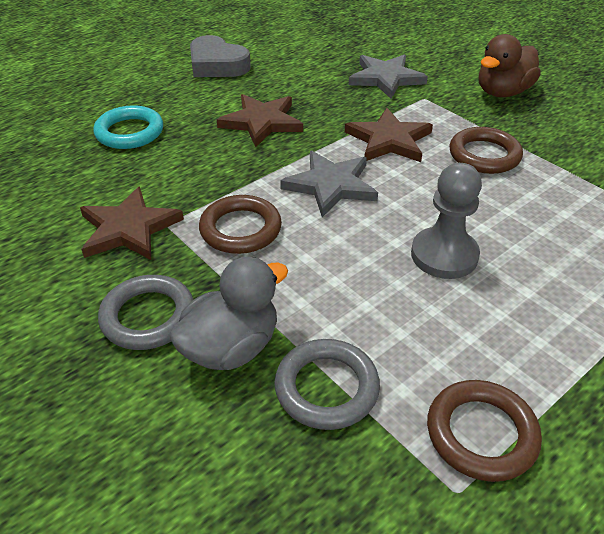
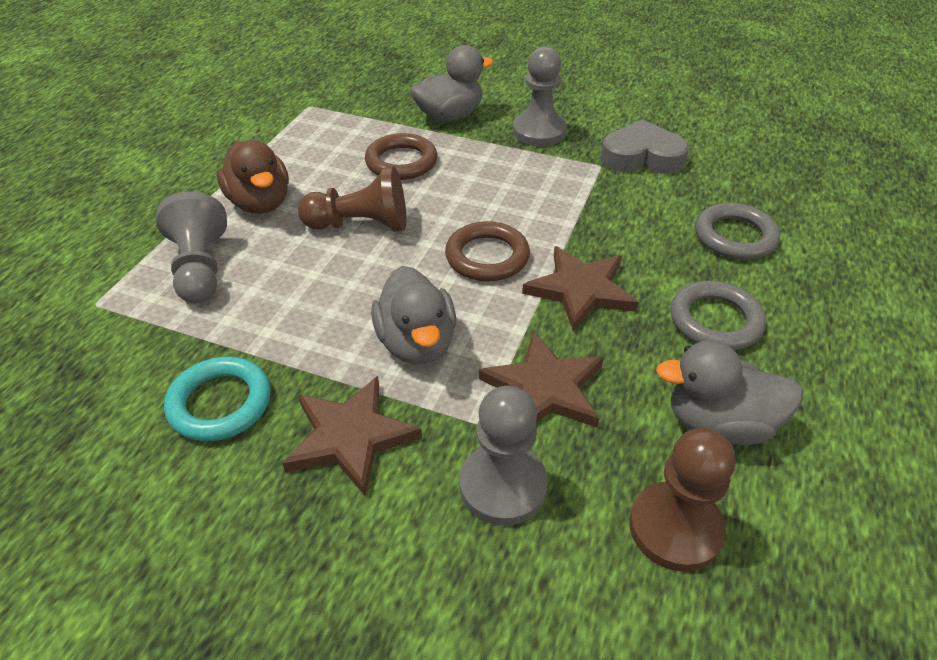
brown pawn: none = 0 -> [298,166,406,232] [630,428,736,572] = 2
brown ring: [199,195,282,254] [427,380,542,482] [449,127,523,174] = 3 -> [365,133,438,180] [445,221,530,281] = 2
grey duck: [170,257,288,370] = 1 -> [371,266,456,364] [410,45,493,122] [656,340,803,445] = 3
grey pawn: [411,163,482,279] = 1 -> [156,191,227,303] [459,386,548,526] [513,46,567,146] = 3
grey star: [280,151,378,217] [349,54,428,99] = 2 -> none = 0

